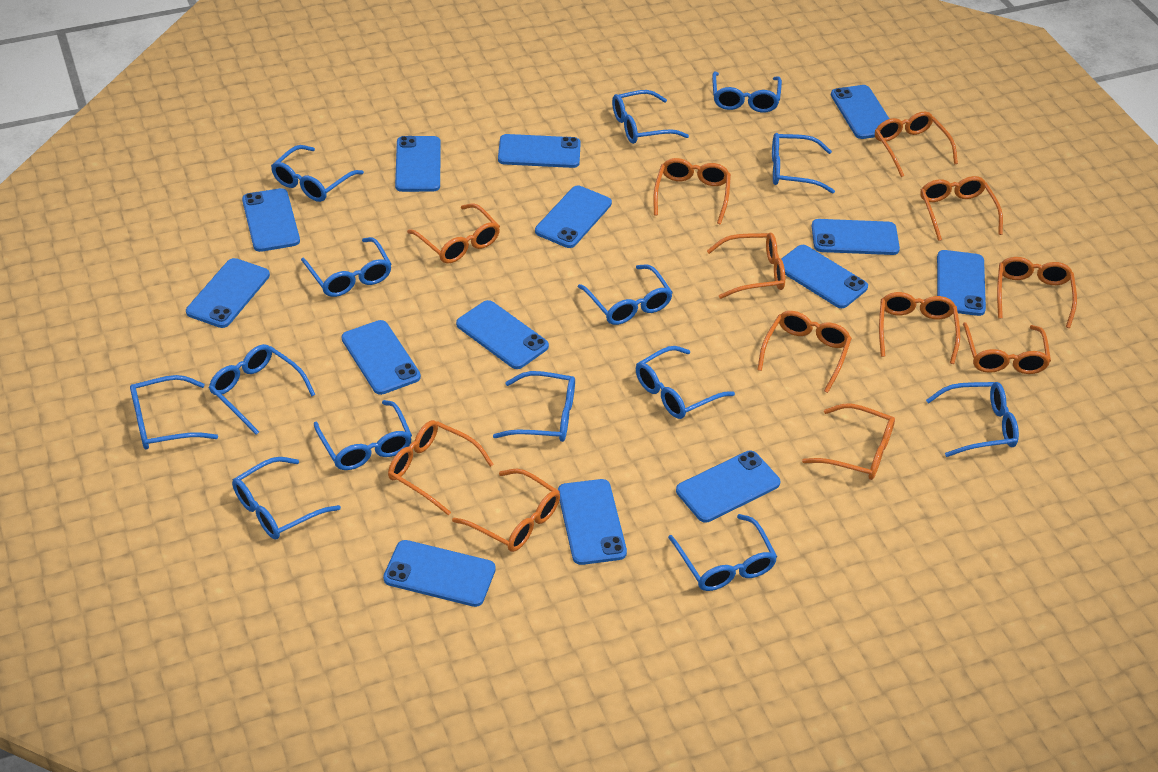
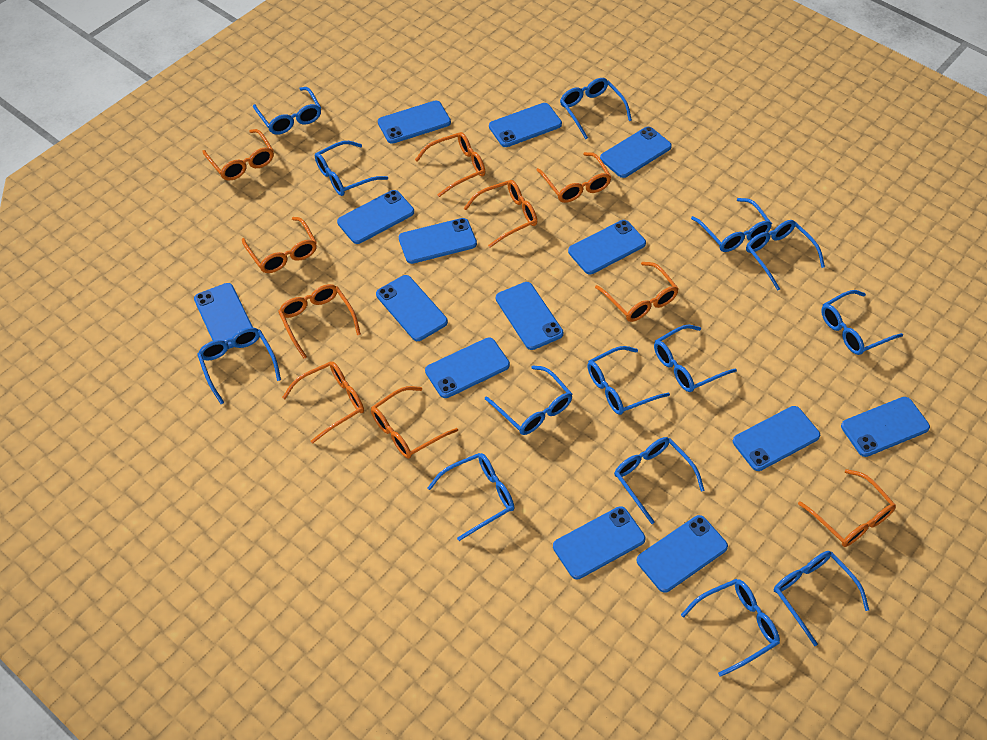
orange glasses: [388,420,494,515] [407,203,500,263] [452,468,560,552] [653,158,731,224] [707,233,785,299] [757,311,852,393] [802,404,895,480] [875,112,958,177] [879,292,960,364] [920,176,1003,241] [963,322,1051,374] [997,257,1077,328] = 12 -> [203,129,274,181] [242,217,317,273] [278,284,361,359] [282,361,364,444] [371,386,458,459] [415,132,485,197] [464,180,537,248] [536,152,611,203] [595,262,679,322] [798,469,896,547] = 10

